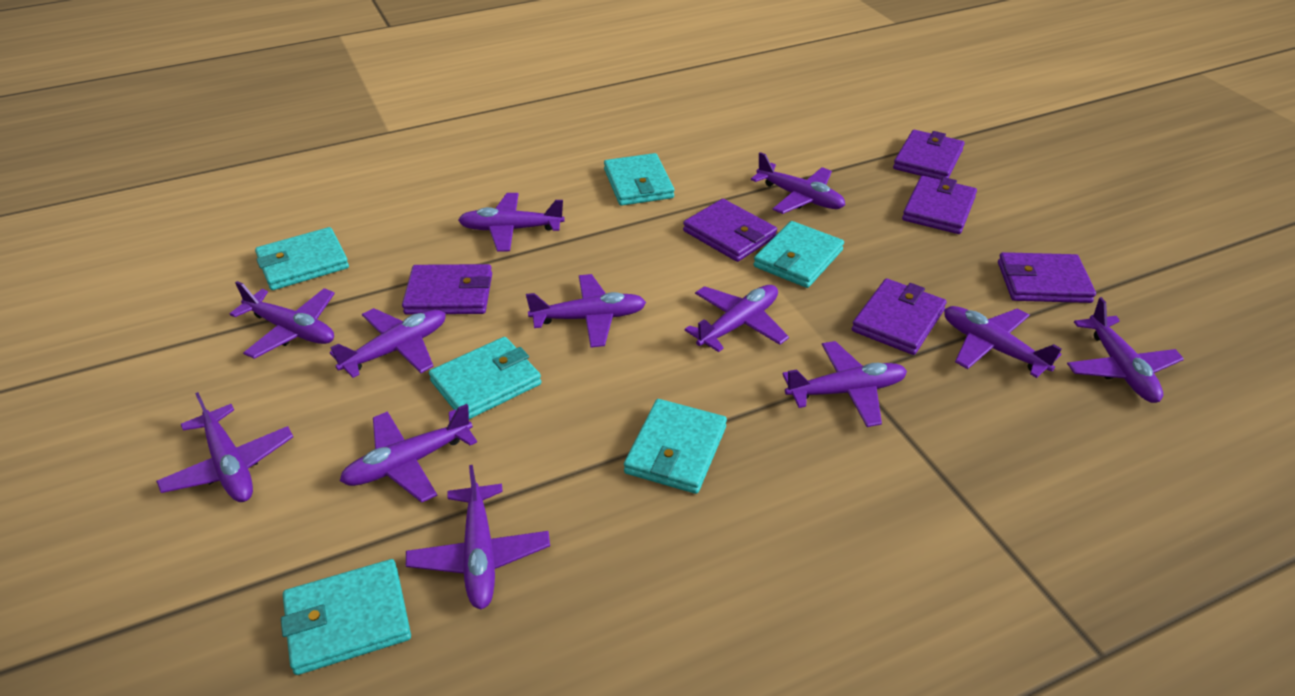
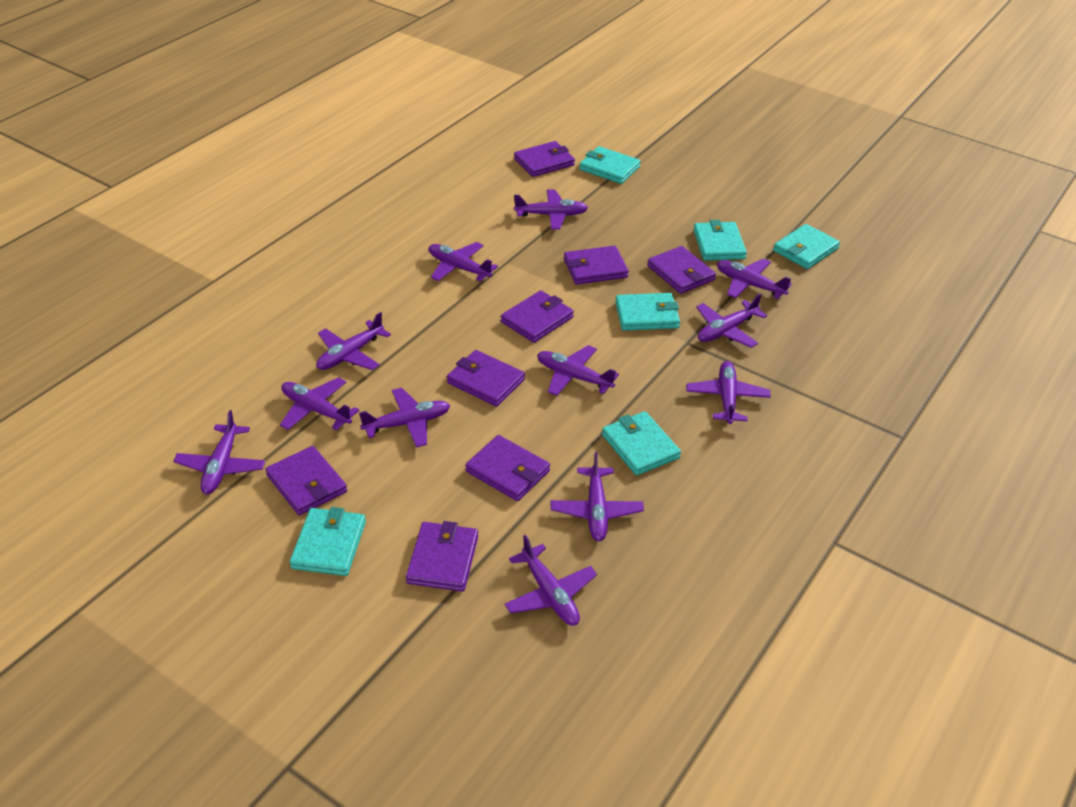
purple wallet: [402,264,492,315] [683,199,777,262] [852,278,947,355] [893,130,965,180] [902,176,977,234] [998,252,1096,303] = 6 -> [265,446,347,516] [406,521,478,591] [447,350,525,407] [465,435,550,501] [501,290,574,343] [514,141,575,177] [564,246,629,285] [647,246,716,294] = 8

